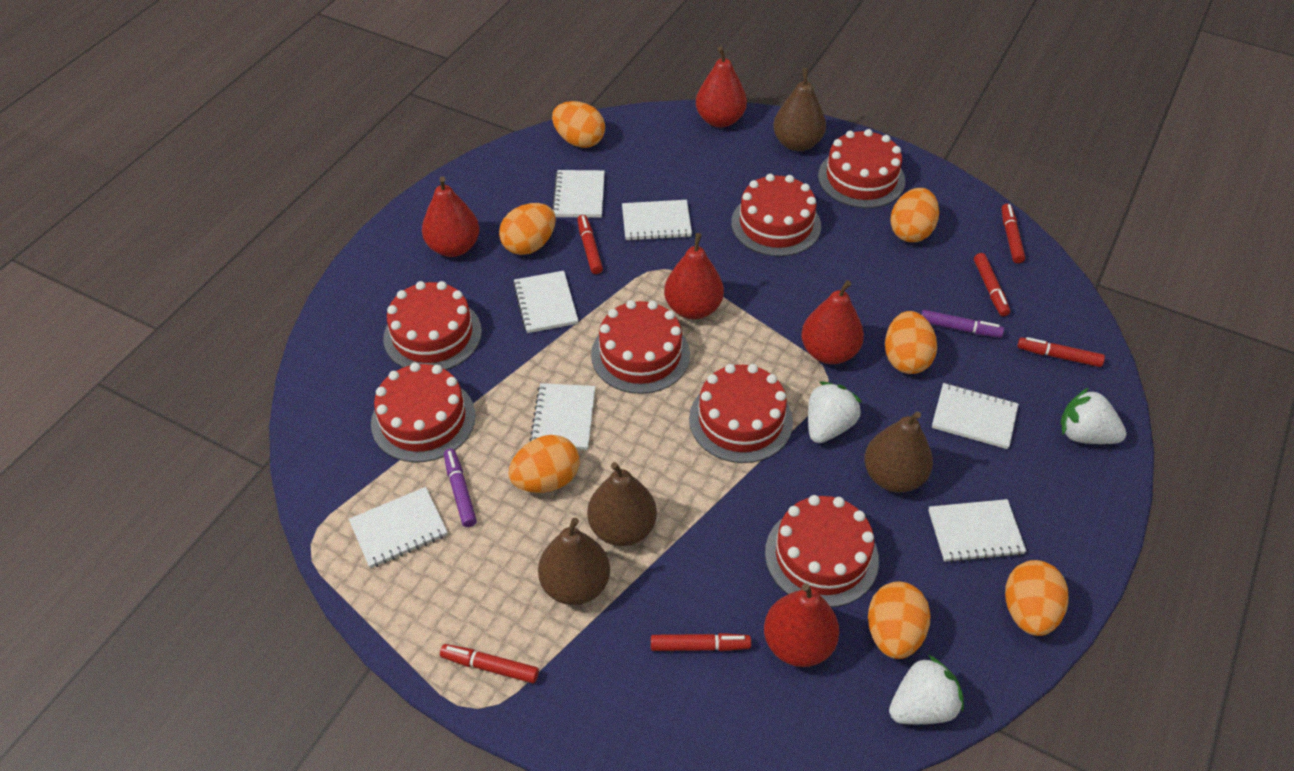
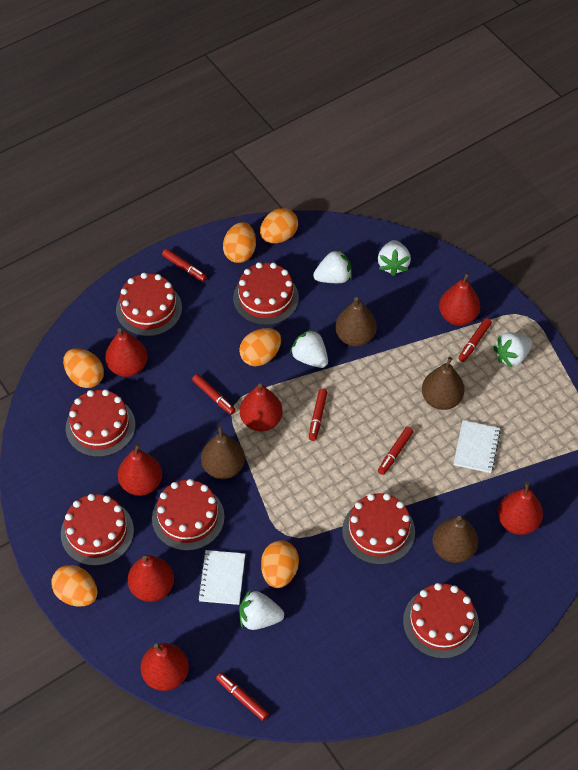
orange egg: [499,203,556,255] [509,435,580,493] [552,101,605,148] [868,581,931,659] [885,311,937,374] [890,188,939,242] [1005,560,1068,636] = 7 -> [51,565,98,606] [63,348,104,388] [223,222,256,263] [239,328,281,366] [260,208,298,243] [261,540,299,588] = 6
purple marker: [444,449,477,527] [921,310,1004,338] = 2 -> none = 0
red pear: [422,176,480,257] [664,233,724,319] [696,47,747,128] [764,583,839,667] [801,280,864,364] = 5 -> [105,328,147,377] [118,443,162,496] [128,555,174,602] [141,643,189,691] [240,384,283,431] [439,272,480,326] [498,482,543,535] = 7
white notebook: [349,487,448,568] [513,271,578,333] [529,383,595,450] [552,170,605,218] [622,200,692,241] [928,499,1026,563] [932,383,1019,449] = 7 -> [198,550,245,605] [453,420,501,473] = 2
white strawberry: [808,382,862,443] [889,655,964,724] [1061,388,1127,444] = 3 -> [239,590,284,630] [290,329,328,368] [313,249,352,283] [378,240,411,276] [493,333,532,368] = 5

